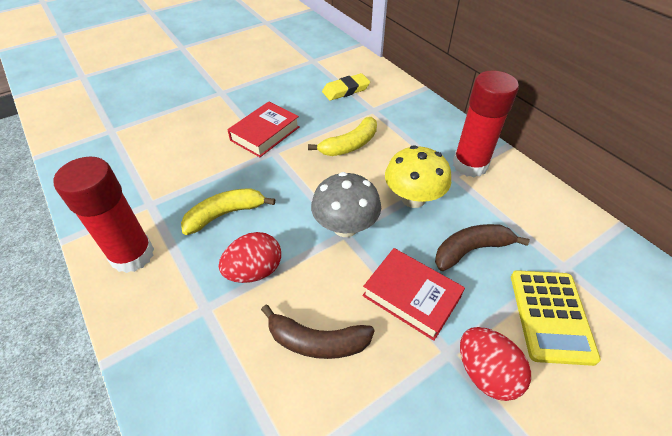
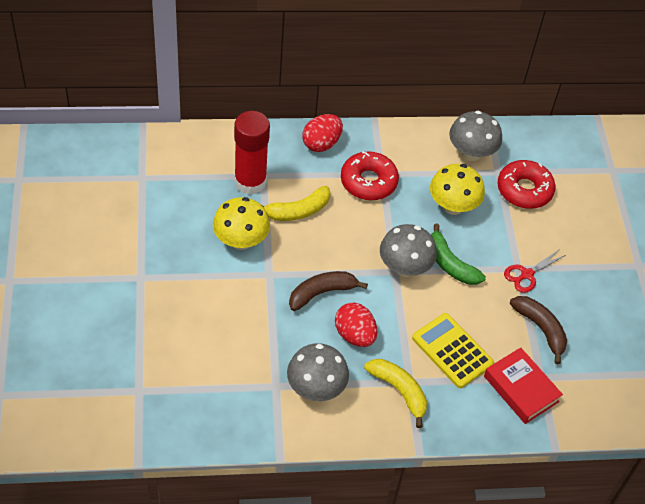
green banana: none = 0 -> [431,223,486,285] = 1
grey mushroom: [311,172,381,237] = 1 -> [287,343,349,401] [380,224,437,277] [449,111,502,161] = 3
red book: [227,101,300,157] [362,248,465,341] = 2 -> [484,347,563,424] = 1
red donut: none = 0 -> [341,151,399,200] [497,160,556,209] = 2
red glue stick: [54,156,154,273] [453,70,519,177] = 2 -> [234,111,270,195] = 1
red scissors: none = 0 -> [504,249,566,293] = 1
yellow eraser: [322,73,370,101] = 1 -> none = 0
yellow mushroom: [385,145,451,208] = 1 -> [213,197,270,250] [430,164,485,215] = 2

